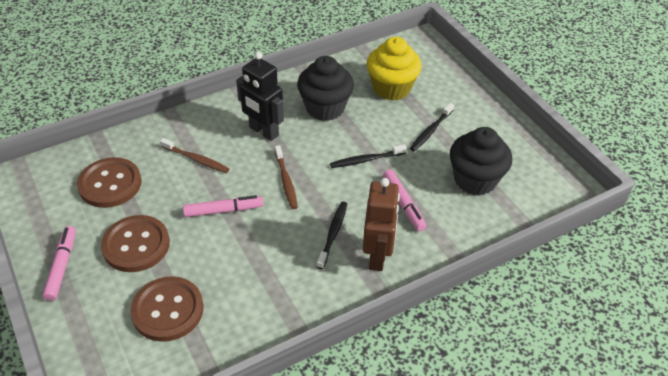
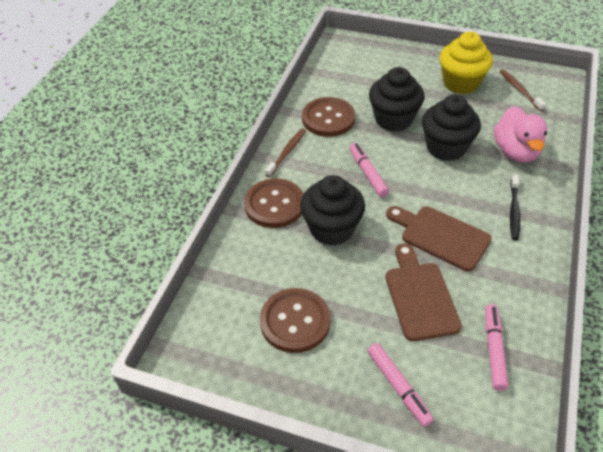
black cupcake: [297,56,354,121] [450,127,512,195] = 2 -> [300,175,365,246] [369,67,425,132] [422,95,481,161] = 3
black robot: [236,52,284,141] = 1 -> none = 0
black toothbrush: [317,202,347,269] [330,144,407,168] [410,103,454,151] = 3 -> [510,174,520,240] = 1
brown cutting board: none = 0 -> [386,206,492,271] [386,243,462,341] = 2
brown robot: [363,178,400,271] = 1 -> none = 0
pink duck: none = 0 -> [494,106,548,163] = 1

